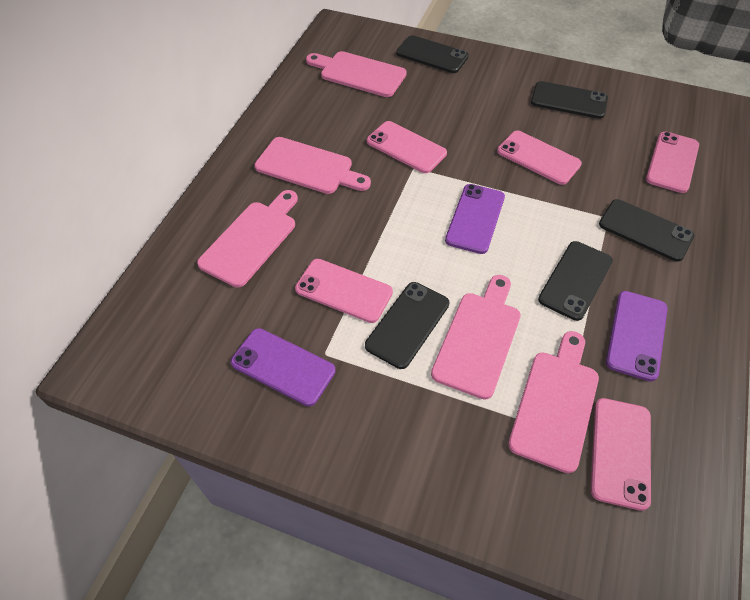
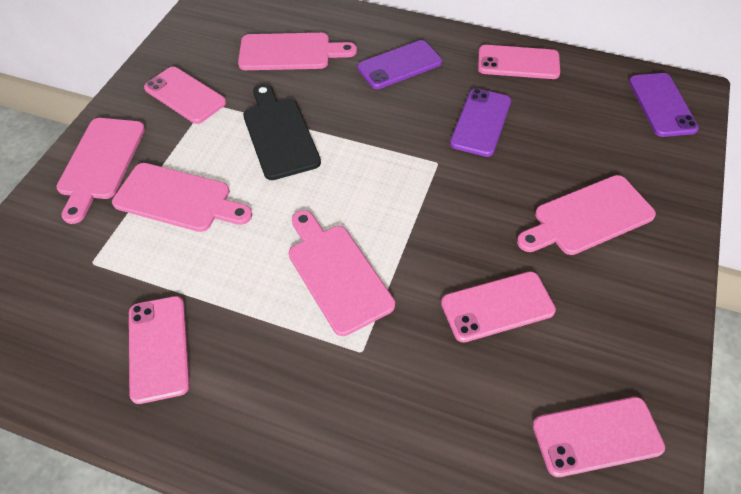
black cutting board: none = 0 -> [243,84,321,180] = 1
black phone: [365,282,449,369] [396,35,469,73] [531,81,608,119] [538,241,613,321] [599,199,695,262] = 5 -> none = 0

